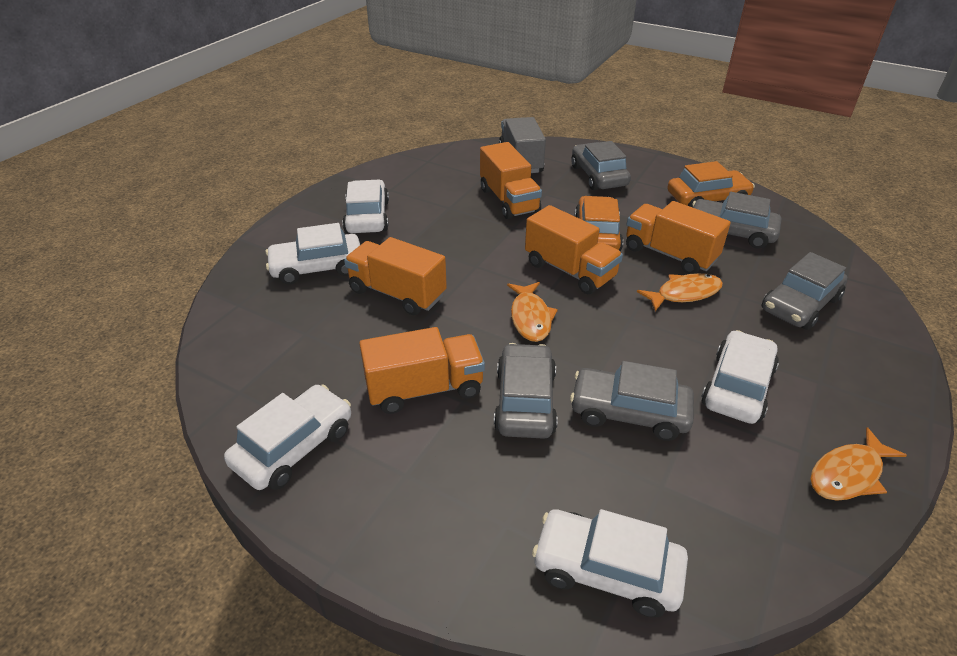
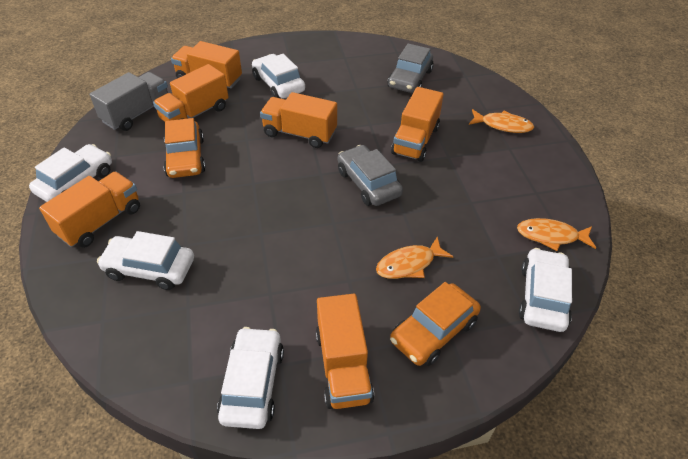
grey car: [494,343,558,439] [570,361,694,441] [571,141,631,190] [692,192,781,249] [762,252,847,330] = 5 -> [338,145,403,206] [388,44,434,93] = 2
orange truck: [344,237,447,315] [359,327,485,414] [480,142,542,219] [525,205,623,294] [626,201,731,274] = 5 -> [39,172,140,248] [153,64,228,122] [171,41,242,88] [260,92,337,148] [316,294,374,409] [391,87,444,162] = 6

